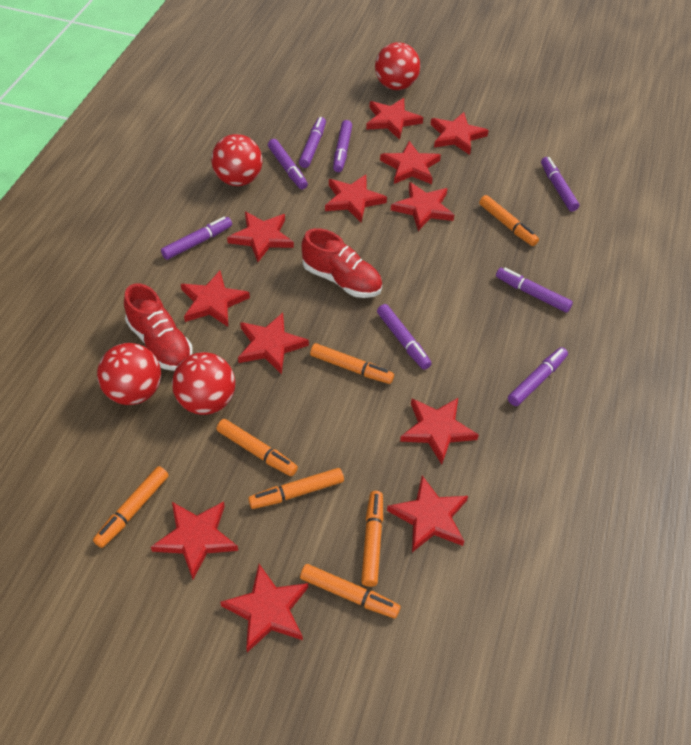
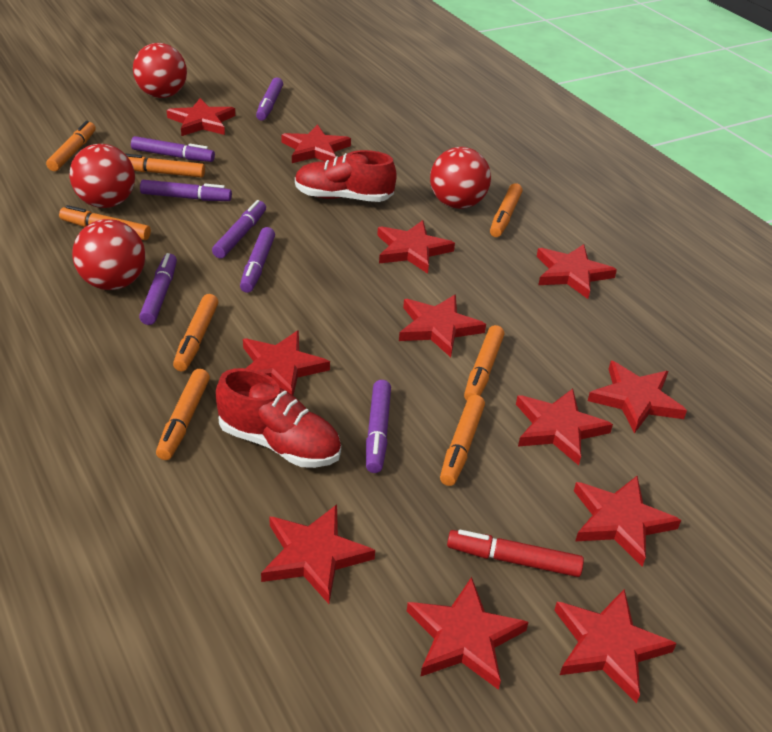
orange marker: [93,466,169,548] [217,419,298,476] [248,468,344,509] [300,564,400,618] [310,343,394,384] [361,491,383,587] [479,195,539,246] = 7 -> [46,121,96,171] [59,205,151,240] [126,154,205,178] [156,369,210,460] [173,294,218,371] [440,395,485,486] [464,325,504,400] [490,183,523,237] = 8
purple marker: [161,217,232,260] [268,139,308,190] [299,117,326,168] [333,120,352,172] [377,304,432,370] [496,268,573,313] [508,347,568,406] [541,157,579,212] = 8 -> [131,136,215,162] [139,253,177,325] [140,180,232,201] [212,200,266,258] [240,227,275,293] [256,77,283,121] [366,380,391,473] = 7
red marker: none = 0 -> [447,530,584,577] = 1

